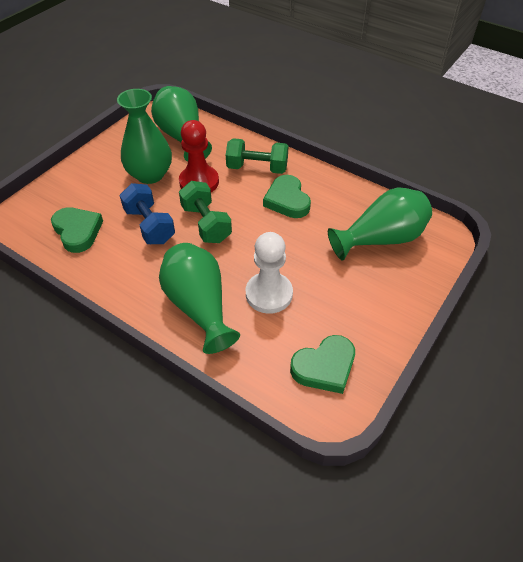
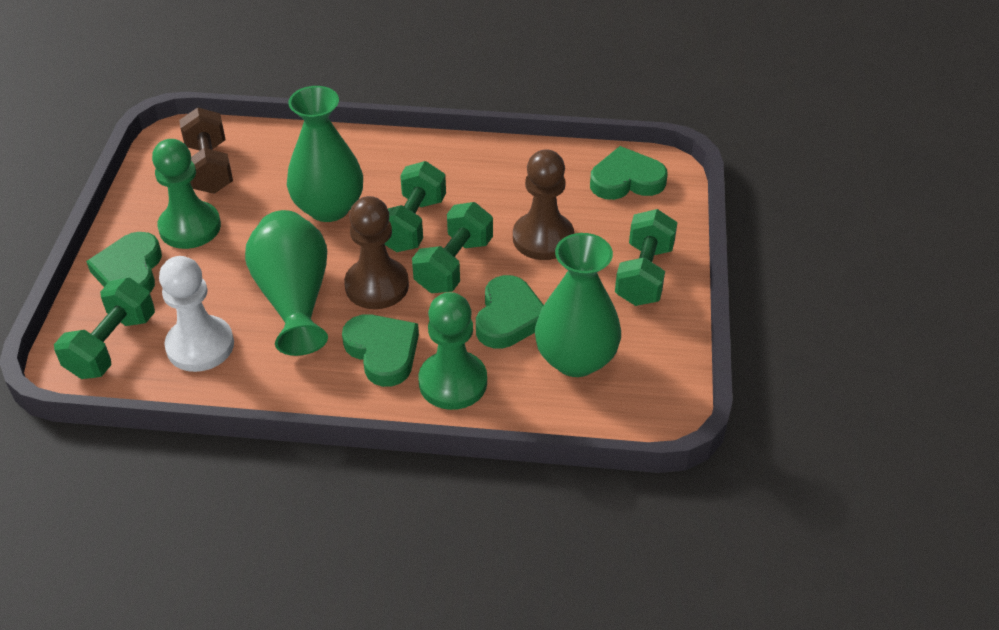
blue dumbbell: [119,183,175,244] = 1 -> none = 0
brown dumbbell: none = 0 -> [179,107,233,194] = 1
brown pawn: none = 0 -> [344,196,409,309] [513,149,574,260] = 2
green dumbbell: [179,181,232,243] [226,138,289,174] = 2 -> [54,278,155,379] [385,161,446,252] [412,202,493,293] [615,209,677,306] = 4
green heart: [51,207,103,253] [263,175,311,218] [290,335,355,394] = 3 -> [86,232,162,293] [342,314,419,387] [476,275,544,349] [590,146,668,200] = 4
green pawn: none = 0 -> [152,139,221,249] [418,292,487,410] = 2
green vase: [117,89,172,184] [151,86,212,162] [159,243,240,354] [328,187,432,261] = 4 -> [245,210,328,356] [287,86,363,222] [535,233,621,377] = 3
red pawn: [179,120,219,192] = 1 -> none = 0

